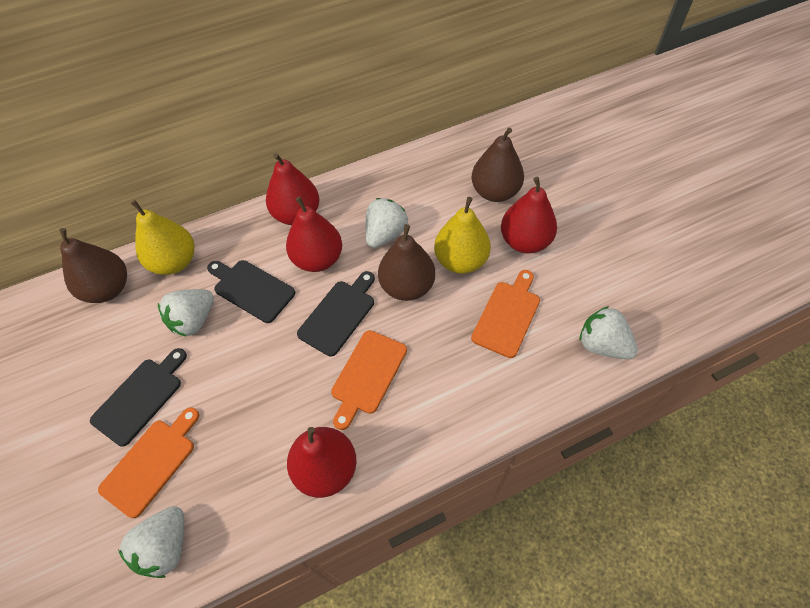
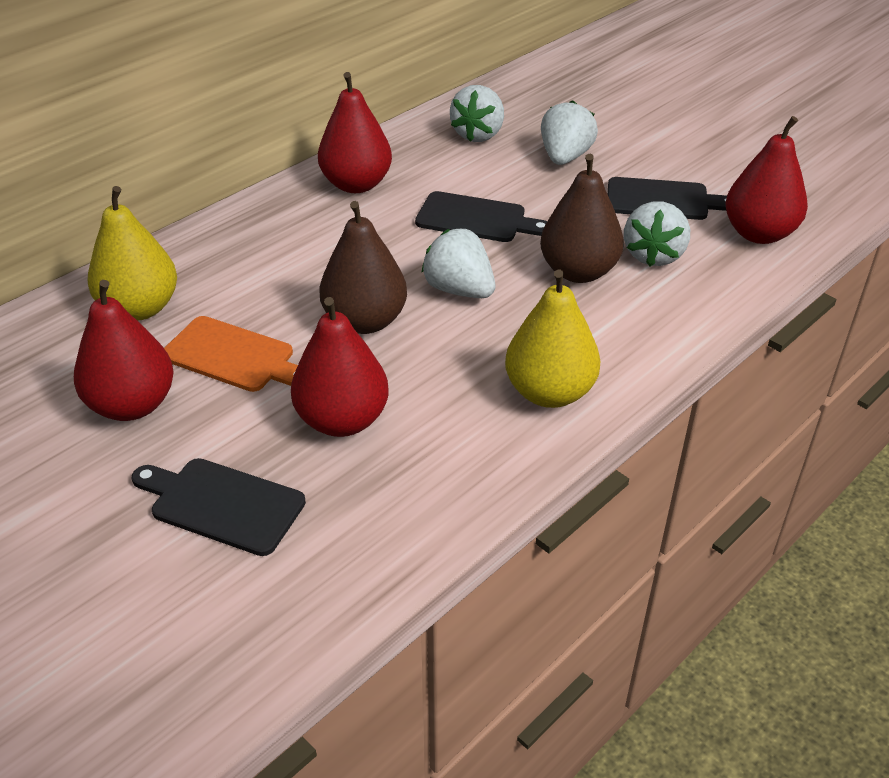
brown pear: [60,228,127,303] [378,224,435,301] [471,128,524,202] = 3 -> [319,201,407,334] [540,154,624,283] = 2
orange cutting board: [98,407,199,518] [331,330,407,430] [471,270,540,358] = 3 -> [164,316,298,392] = 1

